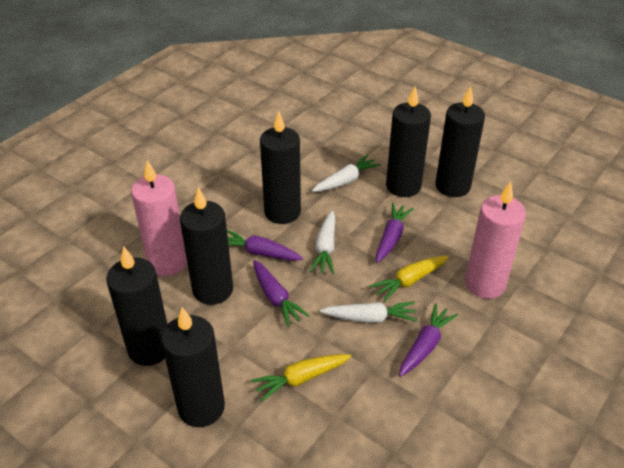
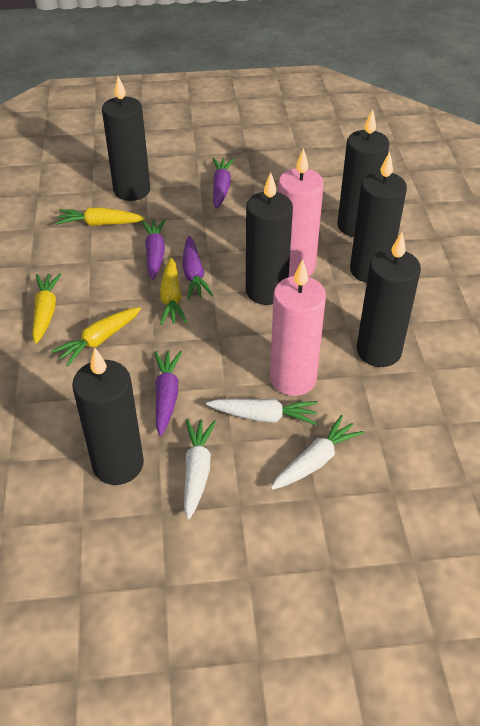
yellow carrot: [251,354,351,402] [369,256,449,302] = 2 -> [32,273,61,344] [51,307,141,366] [56,208,145,226] [160,257,187,325] = 4

